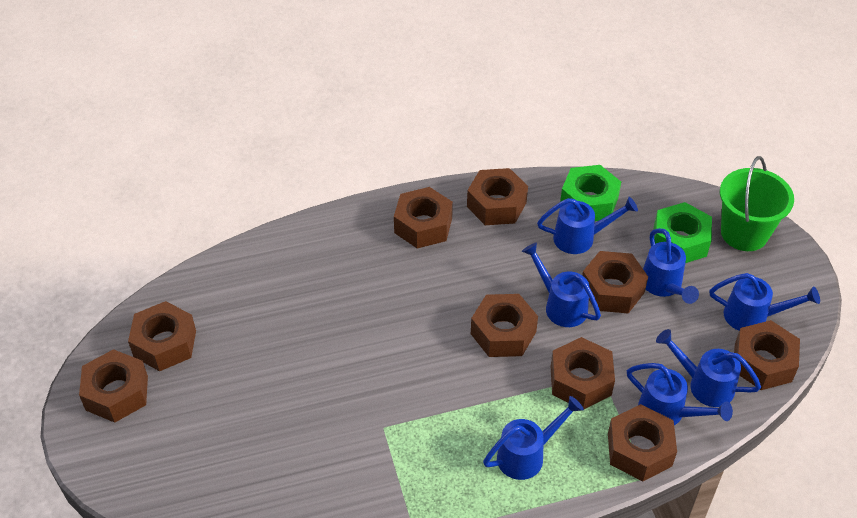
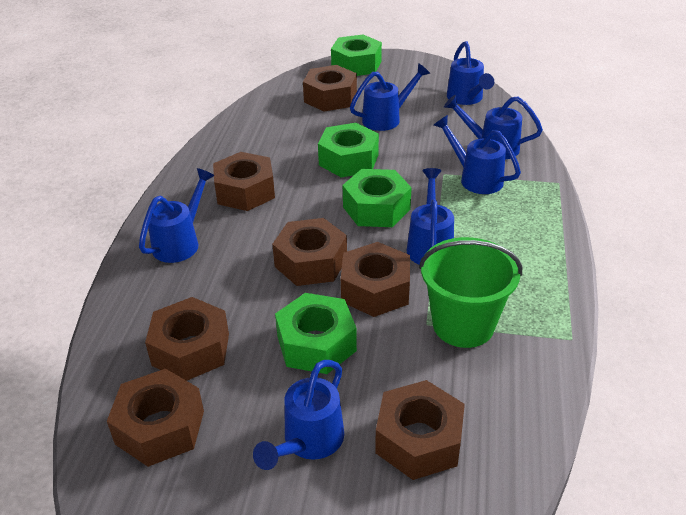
brown nut: [79,349,148,423] [128,301,196,371] [394,187,453,249] [467,168,528,225] [471,294,538,357] [551,337,615,409] [582,251,648,313] [608,404,677,481] [734,320,800,390] = 9 -> [107,369,204,467] [145,297,229,381] [213,152,275,211] [272,218,347,286] [303,65,357,112] [341,242,410,317] [375,380,465,480] = 7
green nut: [560,165,621,221] [654,202,712,263] = 2 -> [275,293,357,374] [318,123,379,178] [331,35,382,76] [343,169,412,227] = 4

